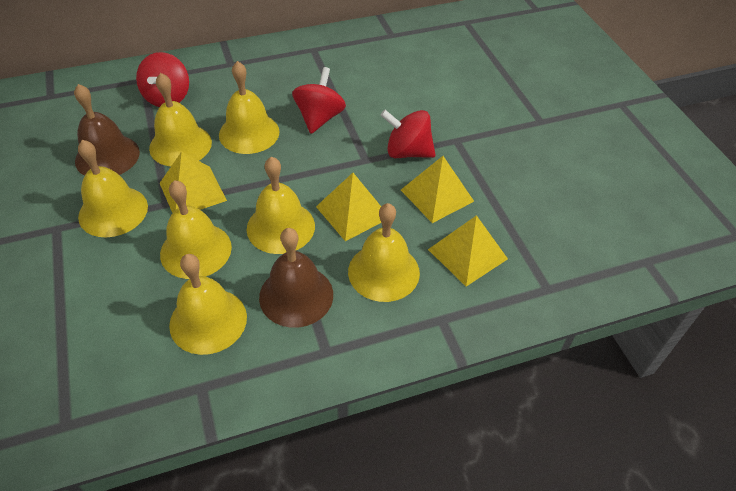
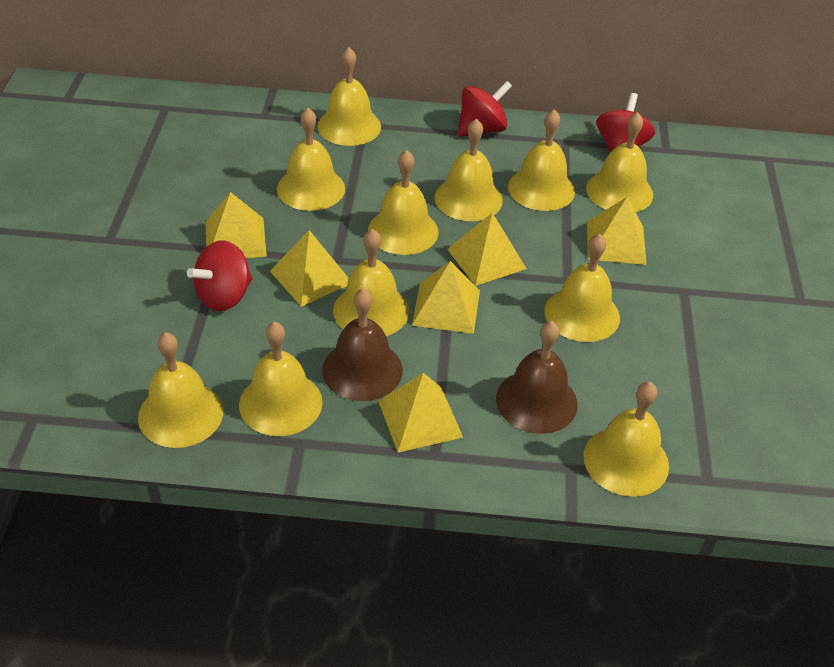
yellow bell: [78,140,148,237] [149,73,212,166] [160,180,232,279] [169,254,247,355] [219,61,280,154] [247,156,315,254] [348,203,420,302] = 7 -> [138,332,223,448] [239,322,323,436] [277,108,345,211] [317,47,381,146] [333,229,409,336] [368,150,439,255] [435,118,503,221] [508,109,575,211] [544,234,620,342] [583,382,669,497] [586,112,653,212] = 11
yellow pyramid: [160,151,227,213] [316,173,381,241] [401,156,474,223] [428,215,508,287] = 4 -> [206,192,267,258] [270,230,349,307] [378,373,463,452] [412,261,480,334] [447,213,527,286] [587,197,646,265] = 6

